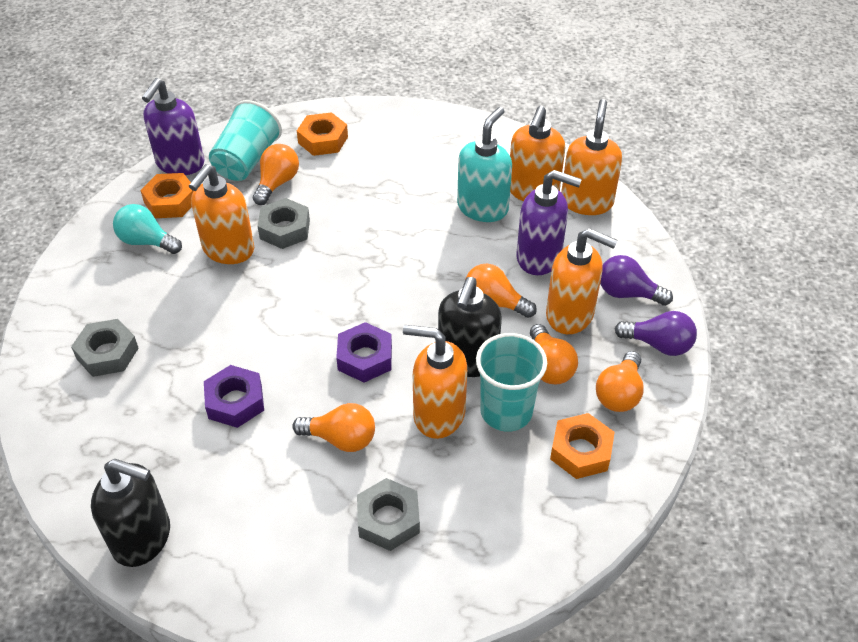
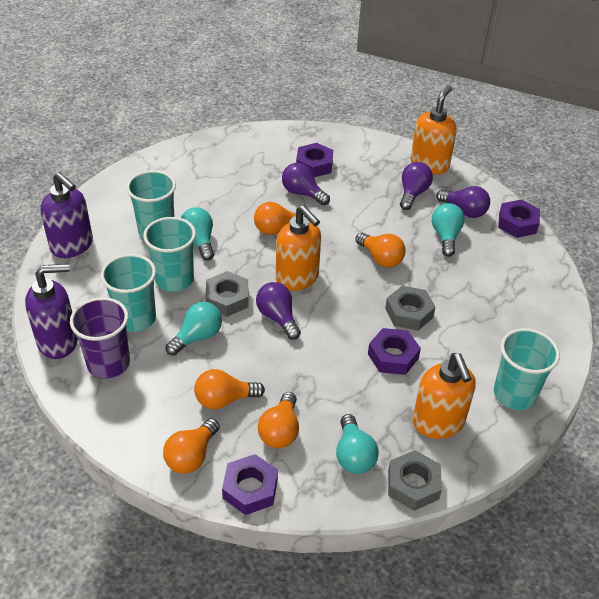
black soap dispenser: [91,459,170,567] [438,277,502,377] = 2 -> none = 0
orange nut: [140,173,194,218] [297,112,348,156] [550,413,615,479] = 3 -> none = 0
orange soap dispenser: [189,164,254,264] [403,325,467,439] [510,106,565,201] [546,228,618,334] [561,99,622,215] = 5 -> [276,205,321,291] [411,85,457,174] [413,353,476,439] = 3
purple cup: none = 0 -> [70,297,130,379] = 1
purple light bulb: [600,255,673,306] [615,311,697,356] = 2 -> [256,282,301,340] [282,163,330,205] [400,162,433,210] [436,186,490,218] = 4
purple nut: [204,365,264,428] [336,322,392,382] = 2 -> [222,454,278,515] [296,143,333,177] [368,328,421,375] [498,200,540,238] = 4
turquoise cup: [209,100,282,181] [476,333,547,432] = 2 -> [101,254,156,332] [126,170,176,239] [143,217,196,292] [494,328,560,410] = 4
turquoise light bulb: [113,204,182,254] = 1 -> [165,302,222,356] [181,207,214,260] [336,414,379,474] [432,203,465,257] = 4
turquoise soap dispenser: [457,107,512,222] = 1 -> none = 0

